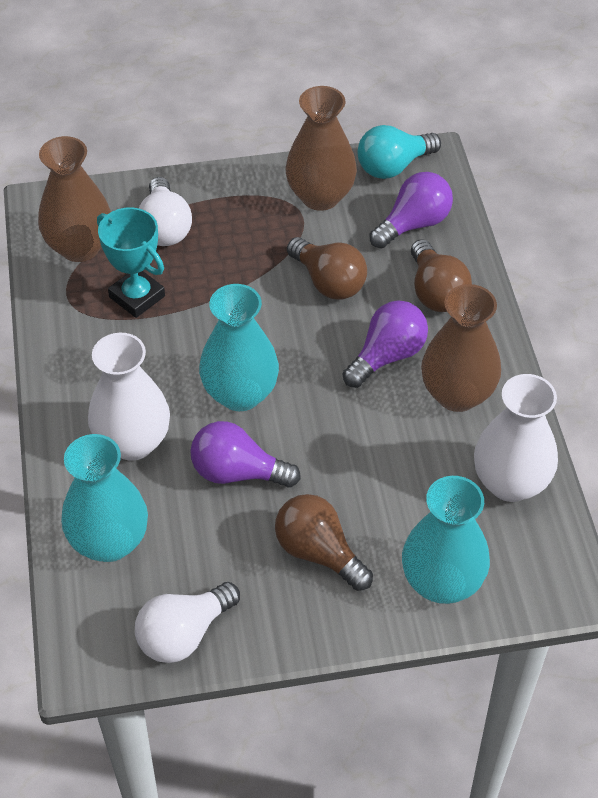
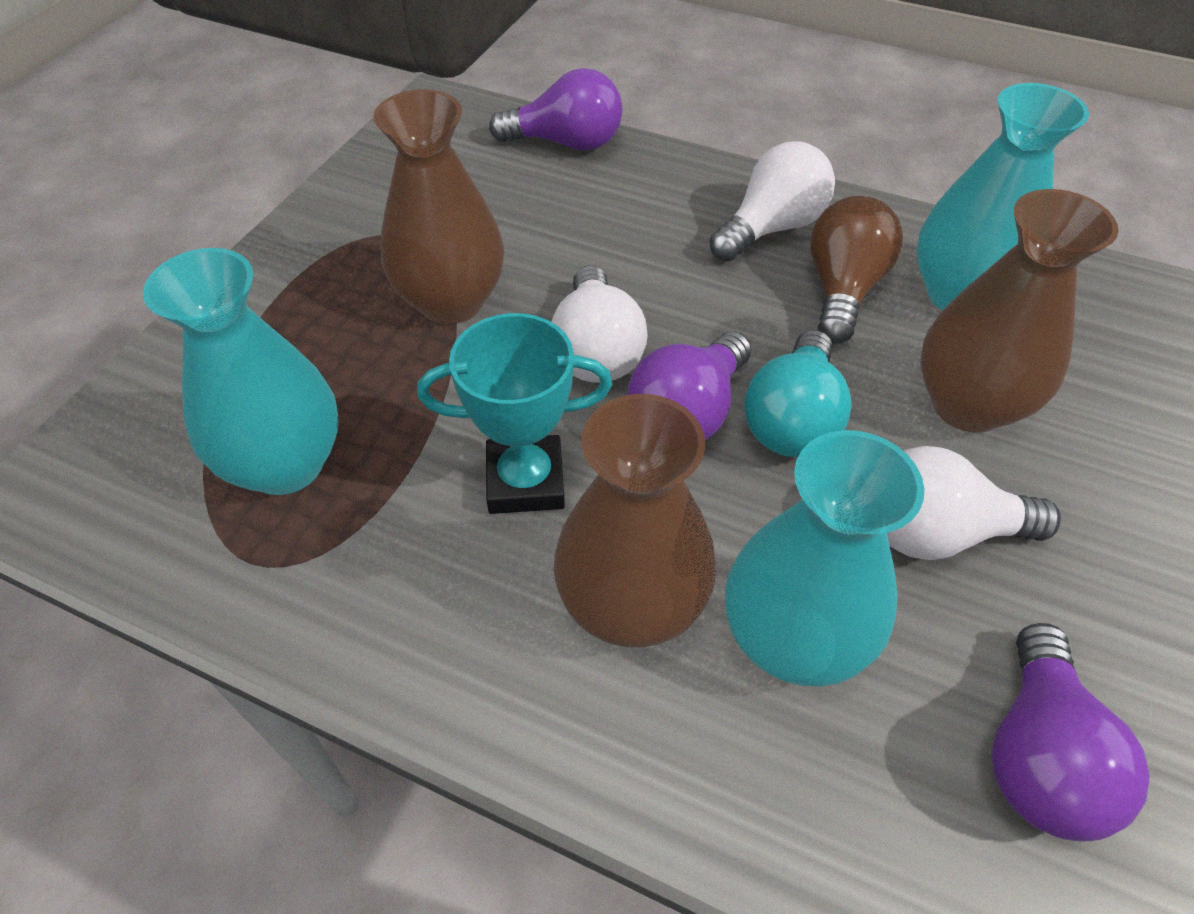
brown light bulb: [275,494,373,591] [287,237,367,300] [411,239,472,312] = 3 -> [810,196,903,344] = 1
white light bulb: [135,582,240,663] [139,177,192,246] = 2 -> [552,265,648,383] [710,142,835,261] [887,446,1061,560] = 3
white vase: [88,333,170,461] [474,374,558,502] = 2 -> none = 0

